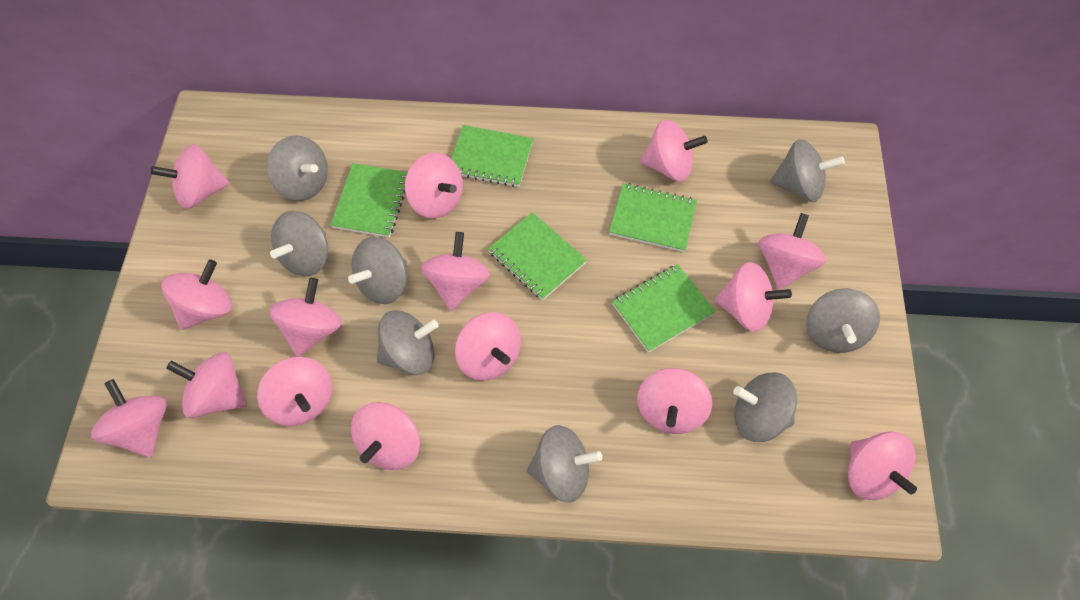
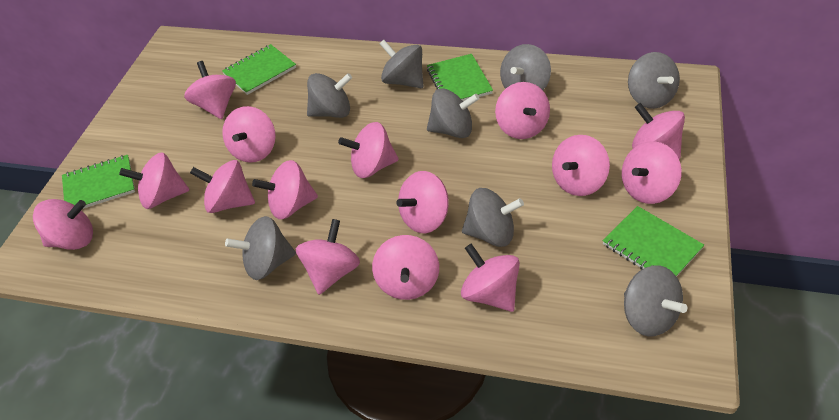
green notebook: [330,163,407,237] [451,125,533,187] [488,212,587,300] [609,183,697,252] [612,264,716,353] = 5 -> [62,155,135,209] [222,44,296,95] [427,54,493,101] [603,206,704,277] = 4

